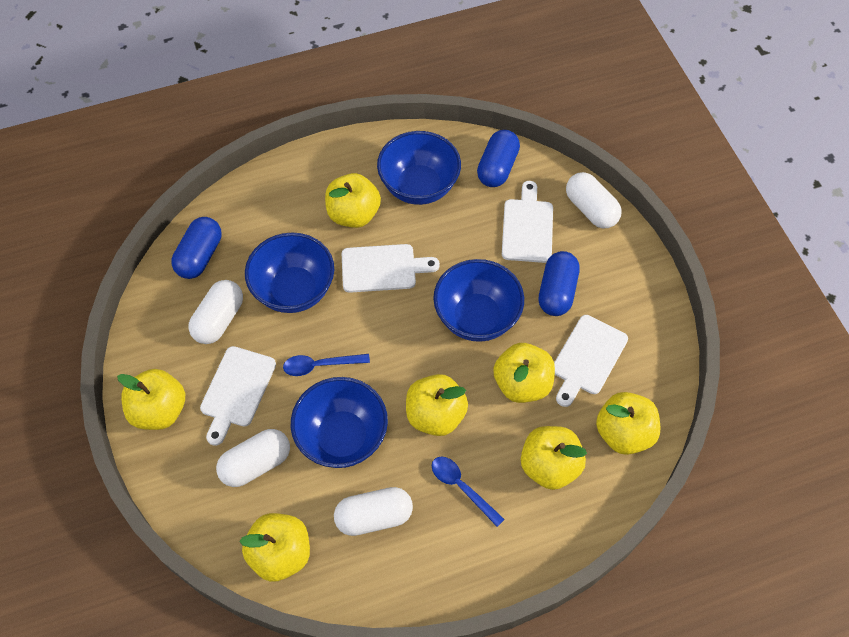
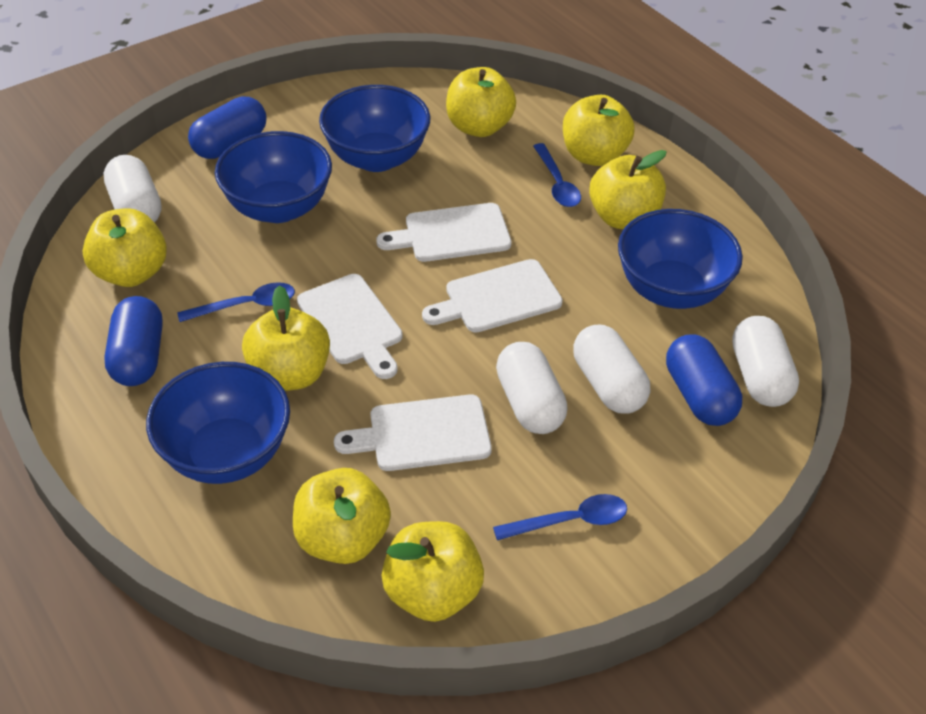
blue spoon: [283,354,370,376] [432,456,505,527] = 2 -> [177,282,295,322] [493,494,627,540] [533,143,581,207] = 3

